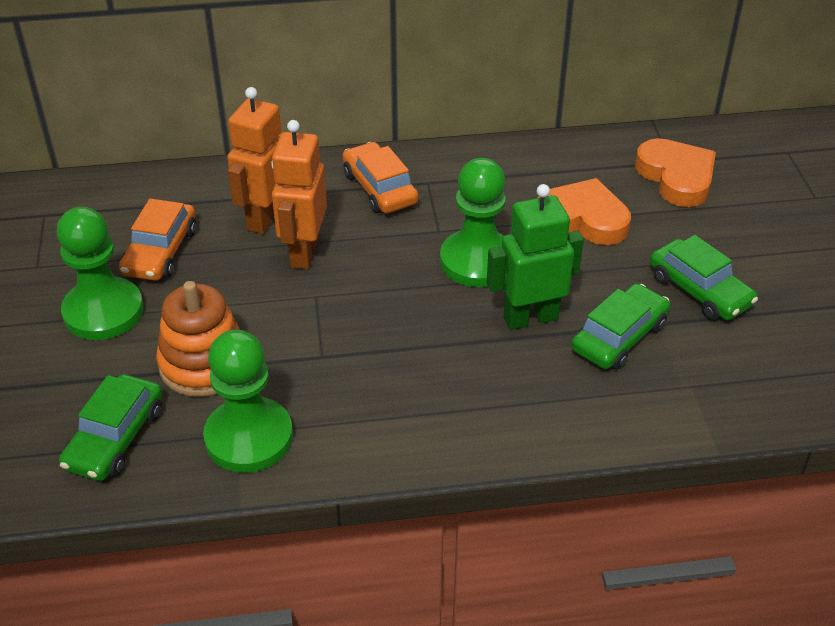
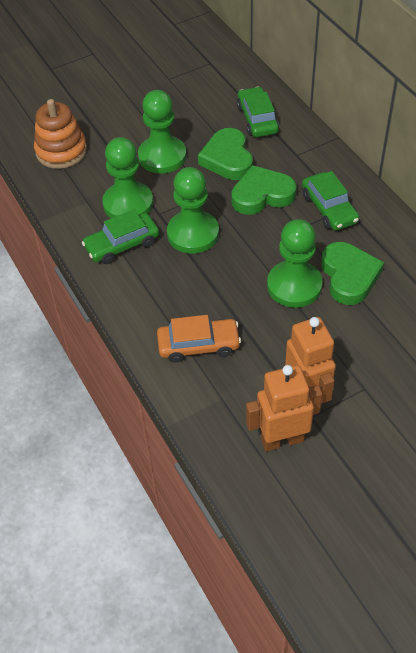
green heart: none = 0 -> [198,128,253,180] [231,165,297,215] [321,242,384,305] = 3
green pawn: [57,207,144,340] [203,330,293,473] [440,158,506,287] = 3 -> [102,137,153,218] [138,90,186,174] [167,167,219,254] [267,219,322,308] = 4
green robot: [487,184,584,330] = 1 -> none = 0
orange car: [119,198,196,281] [342,142,419,213] = 2 -> [157,315,241,363] = 1
orange heart: [537,178,631,245] [635,138,716,207] = 2 -> none = 0

